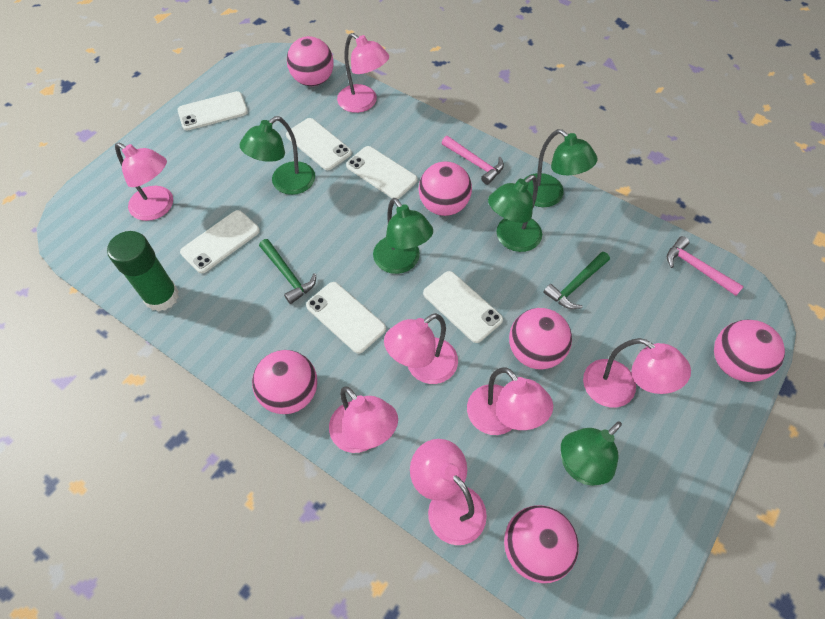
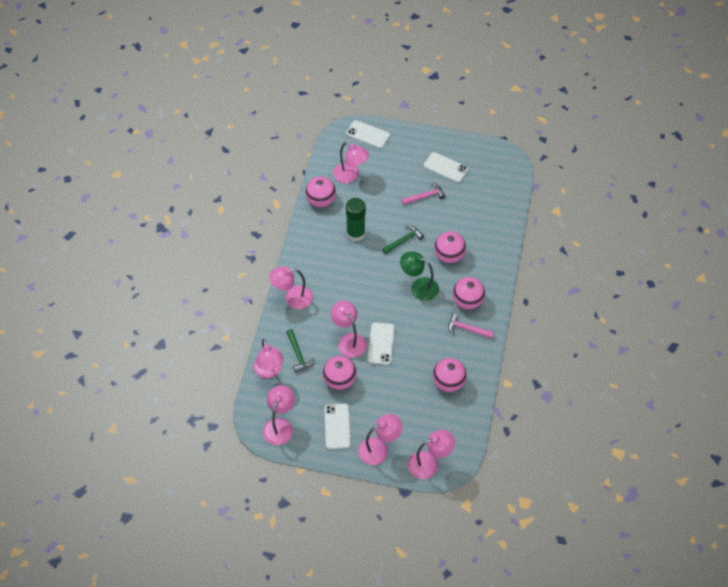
green lamp: [240,116,315,195] [373,198,433,274] [488,175,542,252] [524,129,598,207] [561,421,622,486] = 5 -> [400,252,439,301] = 1
pink ball: [252,350,317,414] [287,36,334,86] [418,161,472,216] [504,505,579,583] [509,308,572,369] [714,320,785,382] = 6 -> [305,176,336,207] [323,356,357,390] [433,358,467,392] [434,232,466,263] [452,277,485,309] = 5
white phone: [178,91,248,131] [180,210,260,273] [286,118,352,170] [306,282,386,354] [346,146,418,199] [423,271,503,343] = 6 -> [324,404,351,449] [346,120,390,148] [367,322,395,365] [424,152,468,183] = 4

